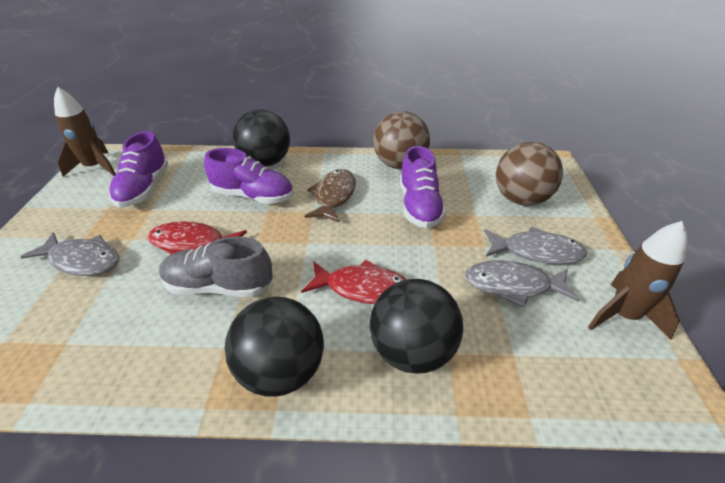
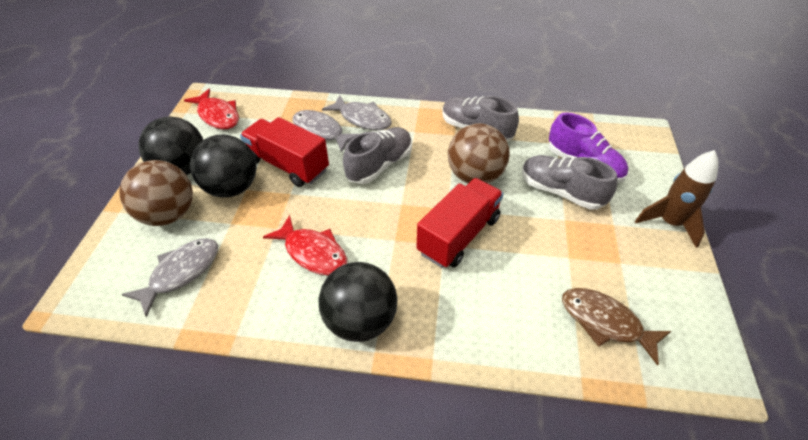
brown rocket: [54,87,116,177] [588,221,688,340] = 2 -> [635,150,719,248] = 1
grey shoe: [159,236,273,297] = 1 -> [343,127,412,184] [442,96,519,141] [522,155,617,210] = 3
purple shoe: [109,131,168,208] [204,148,293,204] [400,146,446,228] = 3 -> [548,112,628,183] = 1
red truck: none = 0 -> [240,117,329,187] [417,178,503,268] = 2

